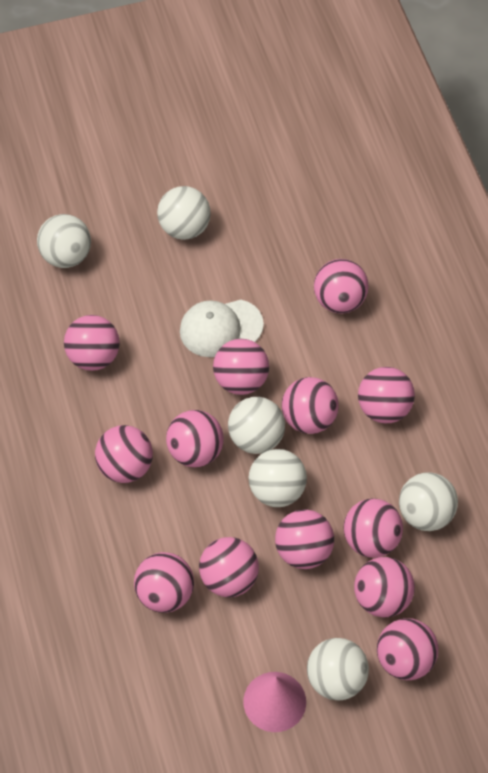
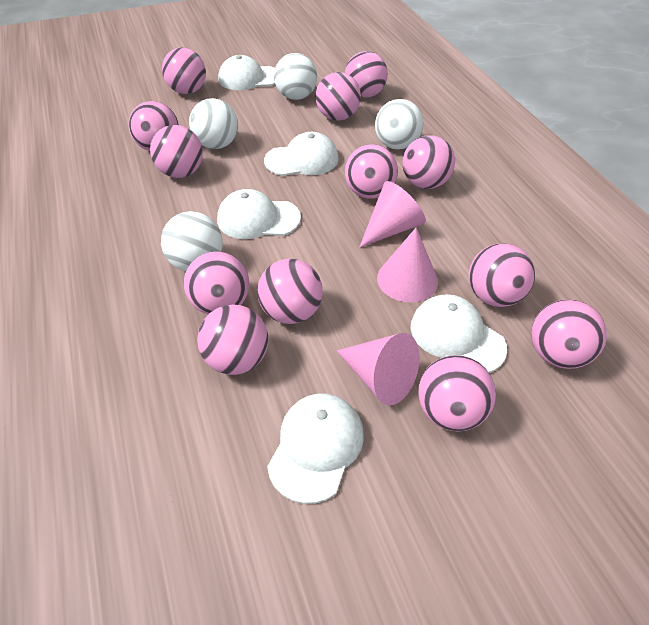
pink cone: [243,672,306,732] = 1 -> [337,333,419,406] [359,181,426,248] [377,228,438,302] = 3
white ball: [37,214,91,268] [157,186,211,240] [228,397,285,454] [248,449,307,507] [307,638,369,701] [399,472,458,531] = 6 -> [161,211,223,271] [189,98,238,149] [274,53,317,100] [375,99,424,150] = 4
white cap: [180,300,264,357] = 1 -> [217,189,301,239] [218,55,275,90] [264,132,339,176] [267,394,364,504] [411,294,507,373] = 5

